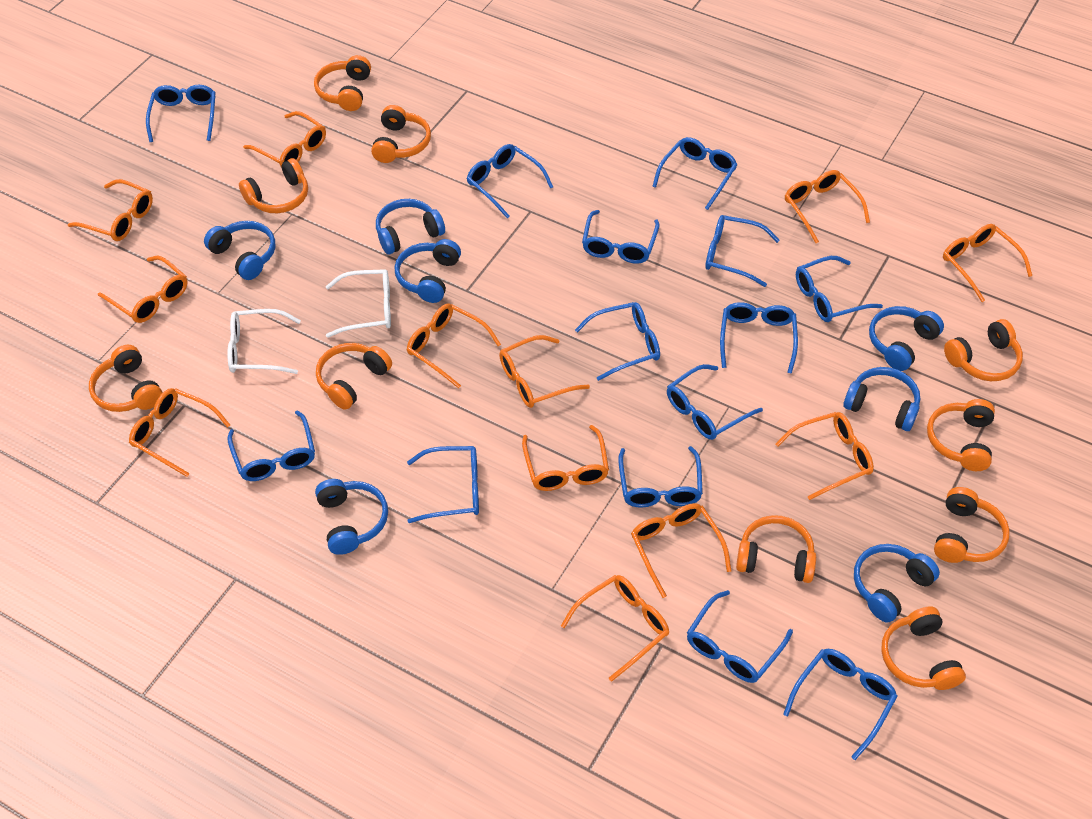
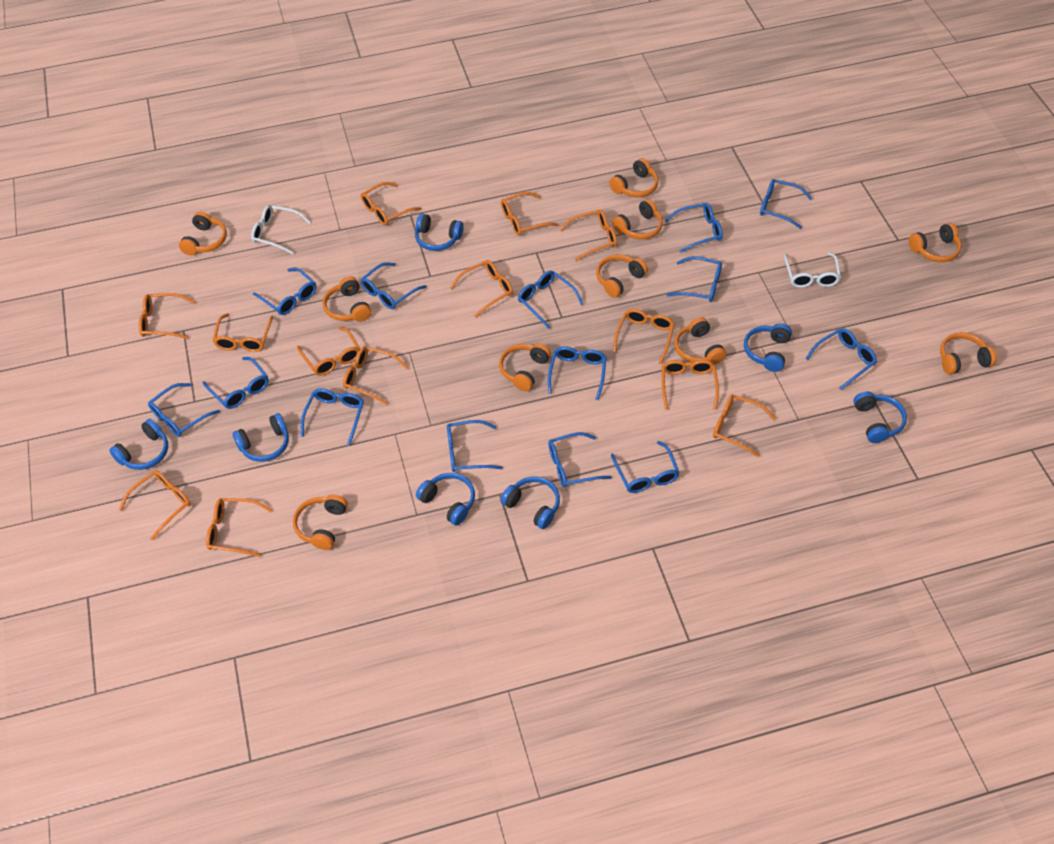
orange glasses: [68,179,153,241] [98,256,188,323] [129,388,230,477] [243,111,326,168] [407,304,501,388] [499,335,590,408] [522,425,609,491] [561,575,669,682] [631,503,731,598] [775,412,874,500] [785,170,870,243] [943,224,1032,302] = 12 -> [119,470,191,540] [139,293,195,339] [206,498,272,557] [213,313,273,352] [297,327,360,376] [343,346,408,405] [361,182,422,225] [450,260,513,317] [501,192,558,235] [560,210,617,261] [613,309,675,364] [662,360,719,410] [713,395,776,458] = 13

